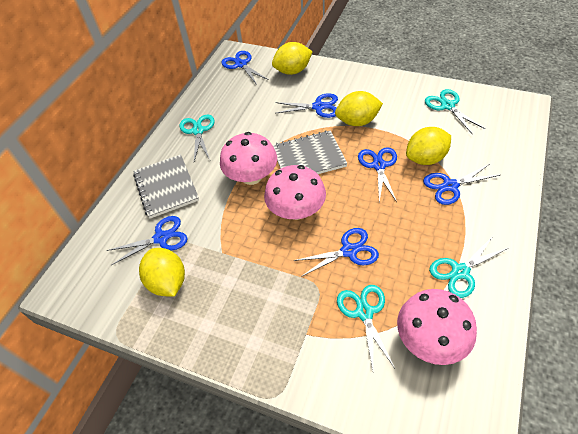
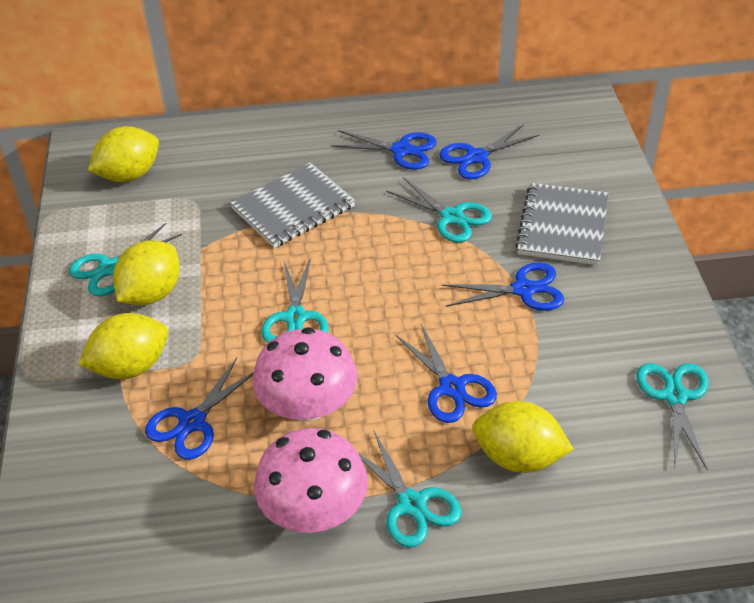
blue scissors: [107,216,188,265] [221,51,269,85] [275,93,338,118] [294,228,379,277] [358,147,397,202] [423,164,500,205] = 6 -> [145,358,254,460] [331,130,437,170] [396,324,497,423] [439,124,540,179] [441,263,564,311] = 5
pink mushroom: [220,132,277,185] [264,165,326,220] [397,289,477,365] = 3 -> [253,327,357,421] [254,428,368,533] = 2
turquoise scissors: [180,114,215,161] [337,285,395,370] [425,89,485,134] [429,236,510,298] = 4 -> [69,223,182,296] [261,257,328,343] [358,430,461,548] [386,177,492,243] [636,363,709,470] = 5

